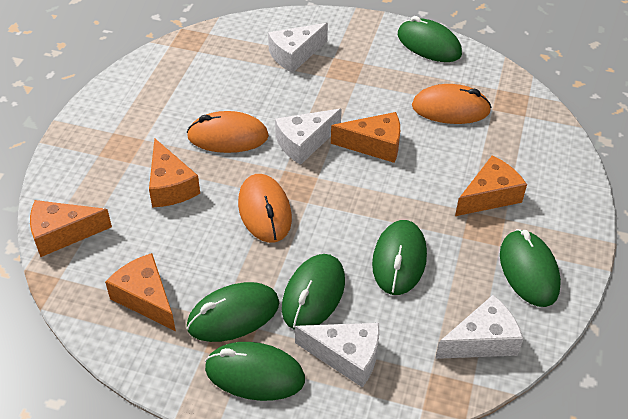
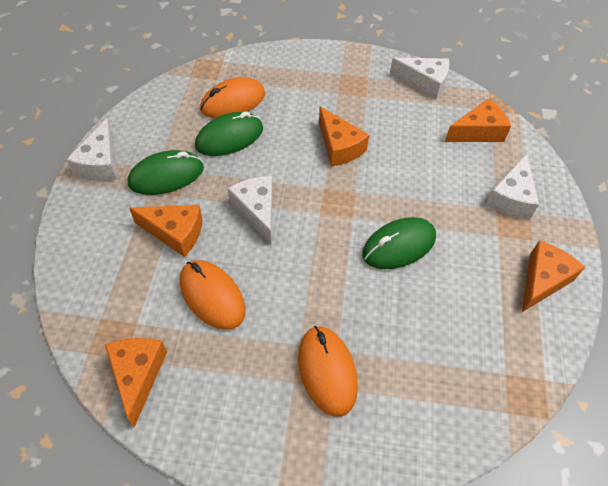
green mouse: [187,282,279,342] [205,342,305,401] [282,254,345,330] [372,220,427,295] [398,16,462,62] [500,229,561,307] = 6 -> [128,150,204,195] [195,111,263,156] [362,217,436,269] = 3

